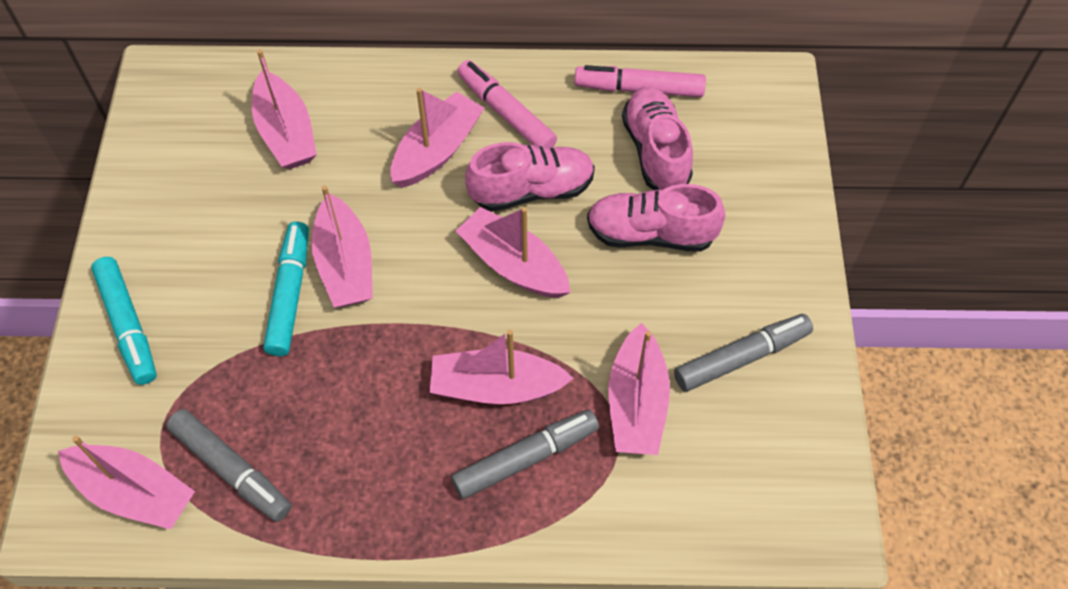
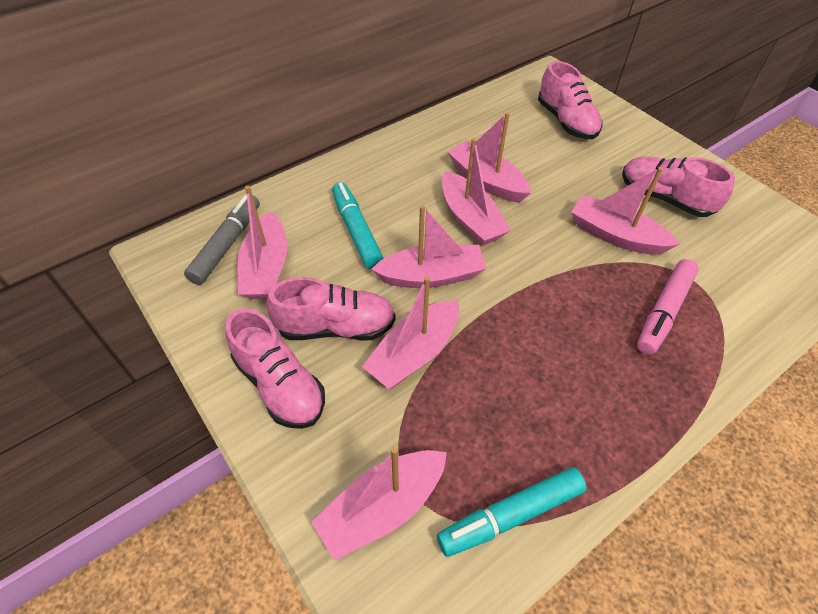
grey marker: [166,409,291,522] [451,410,599,499] [674,314,813,392] = 3 -> [184,195,260,285] = 1
pink marker: [458,60,557,148] [575,65,706,97] = 2 -> [637,259,699,355] = 1
pink shoe: [465,142,595,212] [587,184,725,252] [622,87,693,190] = 3 -> [226,308,325,429] [266,277,396,341] [538,61,603,139] [622,156,735,217] = 4

